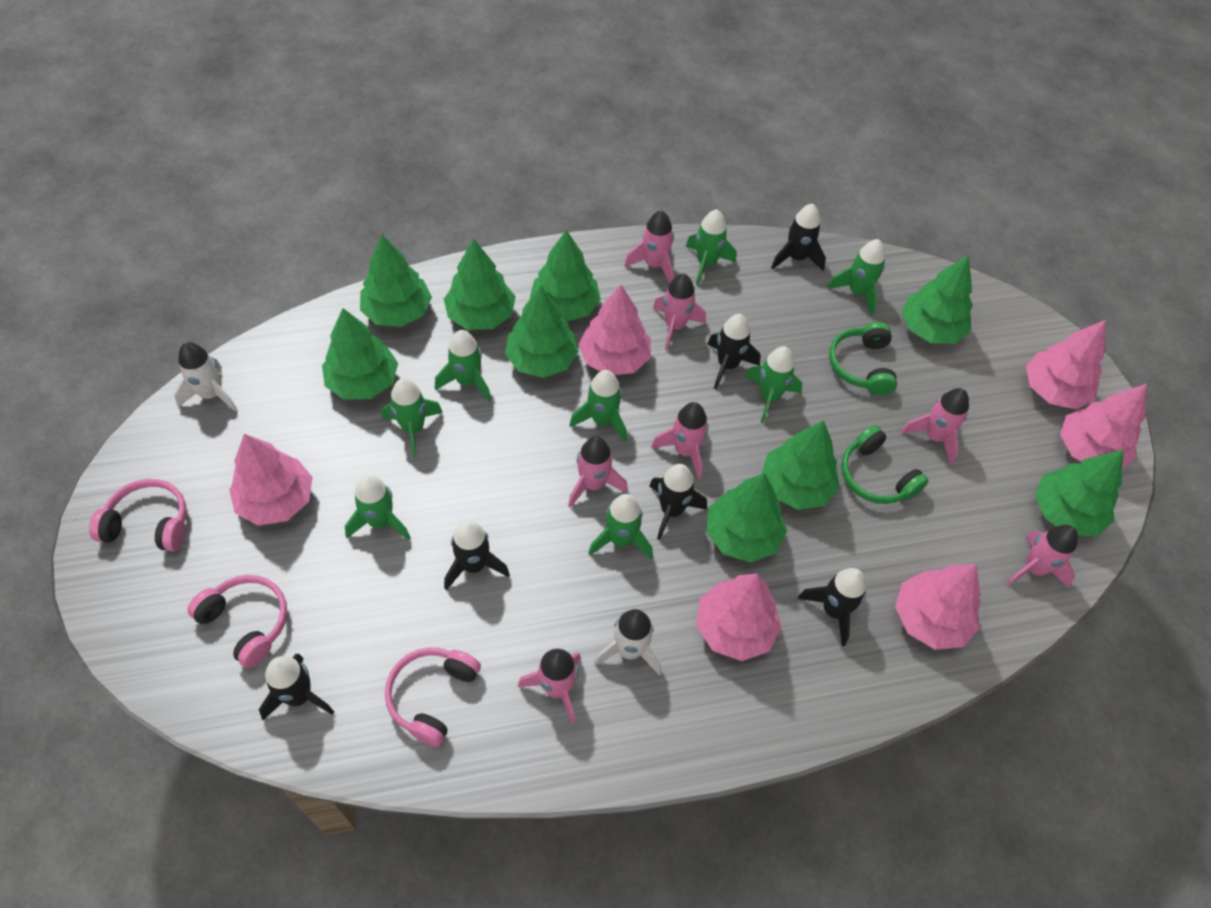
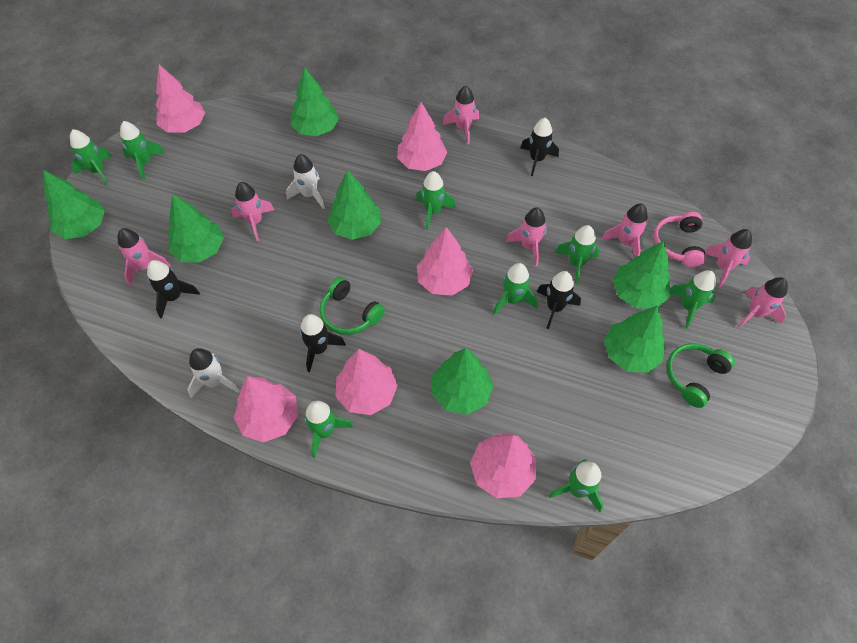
black rocket: [259,654,334,720] [444,520,510,590] [649,464,707,540] [708,314,760,389] [771,204,826,271] [798,568,866,646] = 6 -> [147,260,200,318] [300,314,346,372] [521,118,559,176] [537,271,581,329] = 4
green tree: [322,308,398,400] [360,235,432,327] [444,238,516,330] [505,285,579,378] [530,230,601,322] [706,473,787,562] [761,420,840,510] [901,255,973,344] [1035,450,1123,536] = 9 -> [43,170,105,239] [168,194,224,263] [290,67,339,136] [327,170,381,240] [432,348,494,415] [604,306,665,373] [613,241,671,308] = 7
pink headphones: [89,479,187,552] [187,575,287,668] [385,648,481,747] = 3 -> [653,212,706,267] = 1

